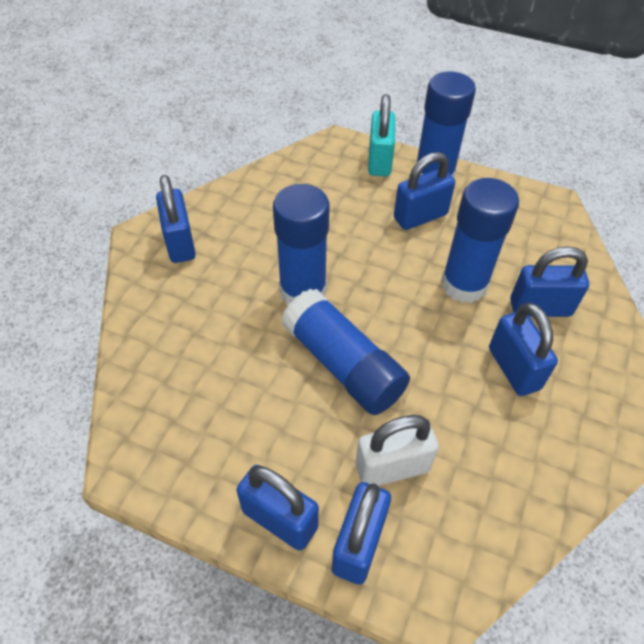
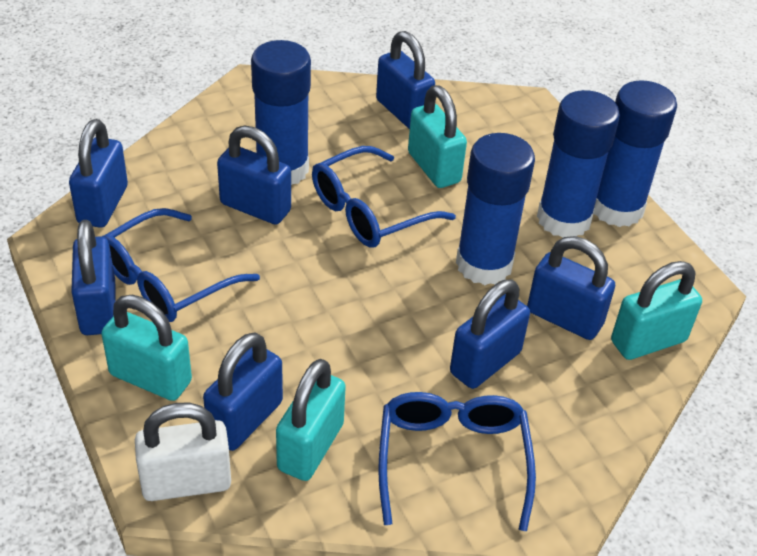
blue glasses: none = 0 -> [102,208,260,322] [312,146,456,248] [378,392,536,531] = 3
blue padlock: [156,175,196,263] [236,465,319,551] [332,482,391,585] [394,152,455,230] [489,302,558,396] [510,246,589,317] = 6 -> [69,119,128,228] [71,220,115,335] [203,332,283,451] [217,125,291,224] [376,31,435,129] [450,280,530,389] [527,236,615,340] = 7
turquoise padlock: [368,94,395,176] = 1 -> [101,295,192,401] [276,359,346,481] [408,85,467,188] [611,261,702,360] = 4

